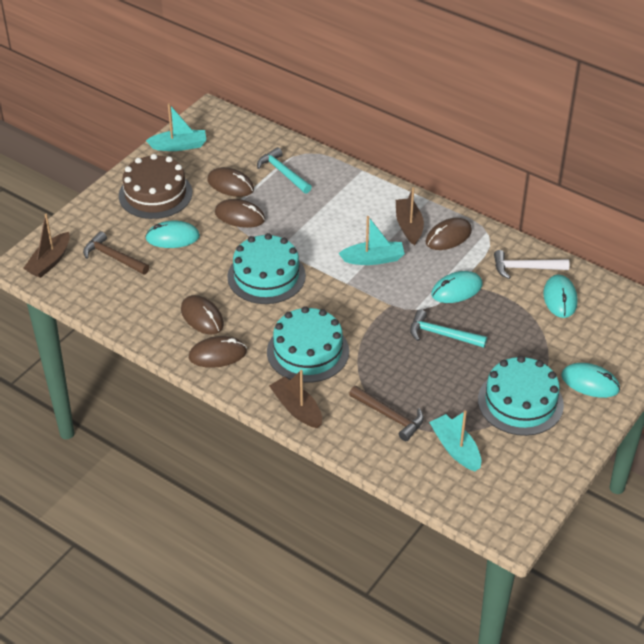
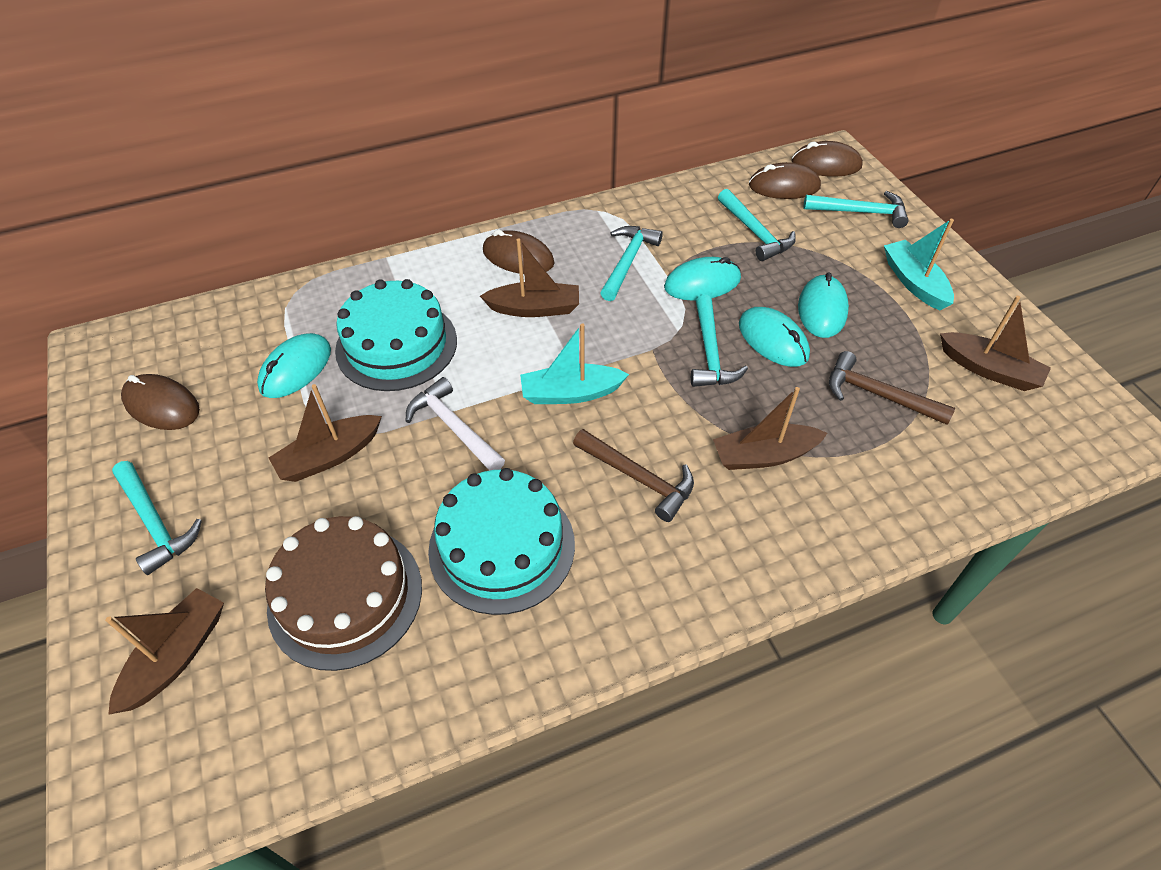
brown boat: [23,214,70,278] [269,370,322,428] [396,187,424,245] = 3 -> [105,588,224,715] [269,384,382,482] [480,239,579,317] [713,387,827,470] [940,296,1051,391] = 5
brown mouse: [181,295,224,335] [189,336,247,368] [207,167,254,197] [215,199,265,228] [426,218,472,250] = 5 -> [121,374,200,430] [483,230,554,274] [749,162,821,199] [792,141,863,177] = 4
turquoise boat: [146,103,206,151] [338,216,405,265] [429,411,481,471] = 3 -> [520,323,629,404] [884,219,954,311] = 2
turquoise cake: [227,233,306,304] [267,306,349,383] [478,356,564,436] = 3 -> [335,279,457,391] [428,468,575,615] = 2
turquoise hammer: [257,147,312,194] [410,310,487,348] = 2 -> [112,461,202,575] [600,226,663,301] [691,295,748,387] [718,189,796,261] [803,191,909,228] = 5

